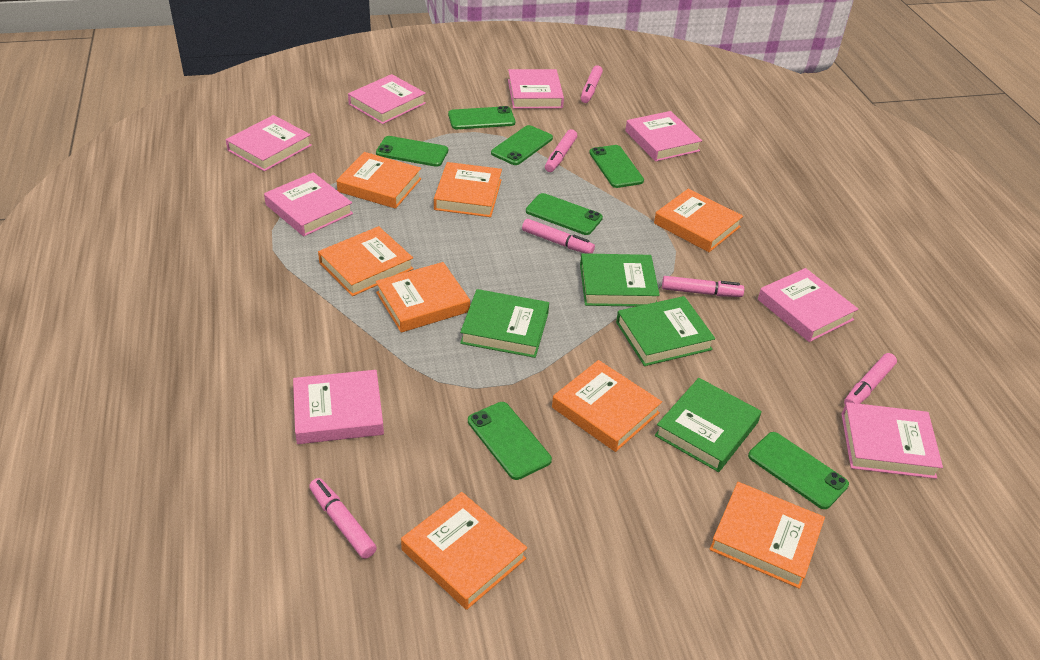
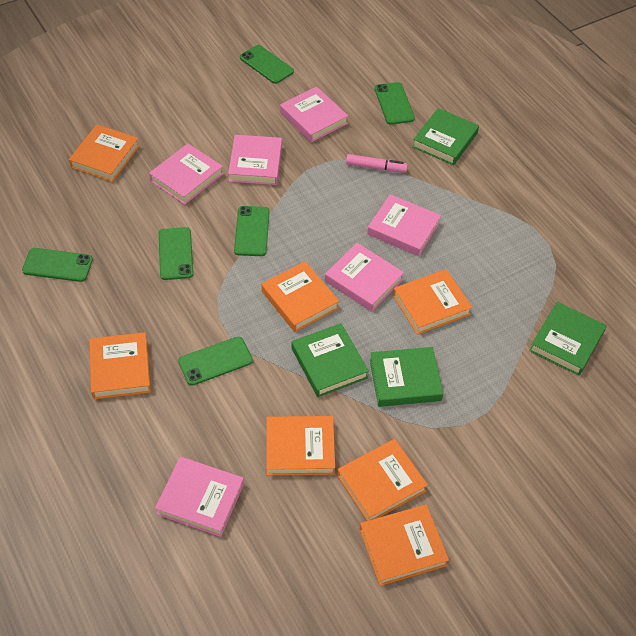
green phone: [376,136,448,167] [448,106,515,129] [468,402,552,480] [491,125,553,165] [526,193,603,235] [589,145,644,188] [748,432,849,509] = 7 -> [22,248,93,282] [159,227,194,280] [178,337,253,386] [234,206,270,256] [240,45,294,84] [375,82,415,125] = 6
orange book: [318,226,414,296] [336,152,421,209] [376,262,470,333] [401,492,527,610] [434,162,502,217] [552,360,662,452] [654,188,743,252] [710,482,825,589] = 8 -> [69,124,139,182] [89,332,151,399] [261,261,339,332] [266,416,335,476] [337,439,428,521] [359,505,449,586] [393,269,472,335] = 7
pink book: [226,115,312,171] [264,172,353,236] [293,370,384,444] [348,74,426,124] [508,69,564,109] [625,111,702,162] [758,268,858,342] [841,402,943,479] = 8 -> [149,144,223,205] [155,457,244,537] [228,135,282,185] [280,86,348,143] [325,243,404,312] [367,194,441,256] = 6
pink marker: [309,478,377,559] [522,219,595,254] [545,129,577,172] [581,66,603,103] [662,276,744,297] [844,353,897,404] = 6 -> [346,154,408,173] = 1

